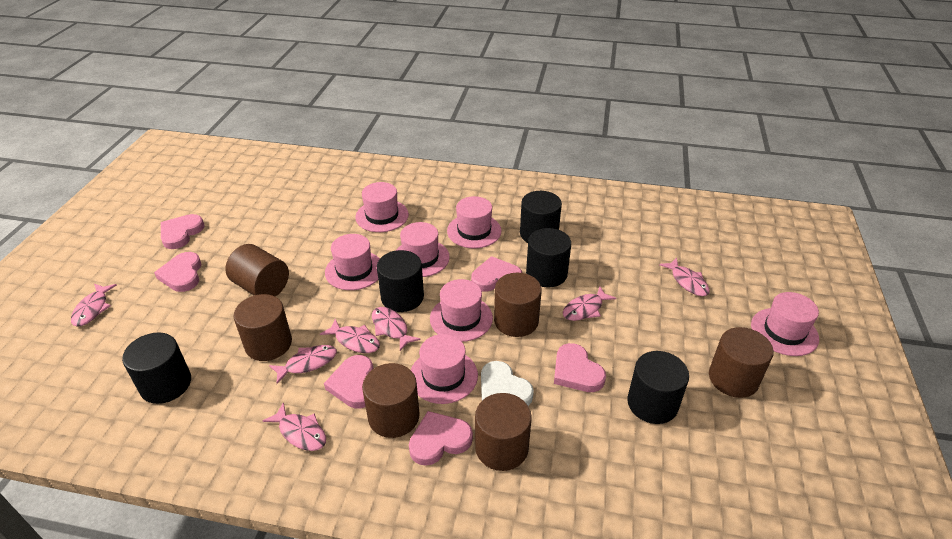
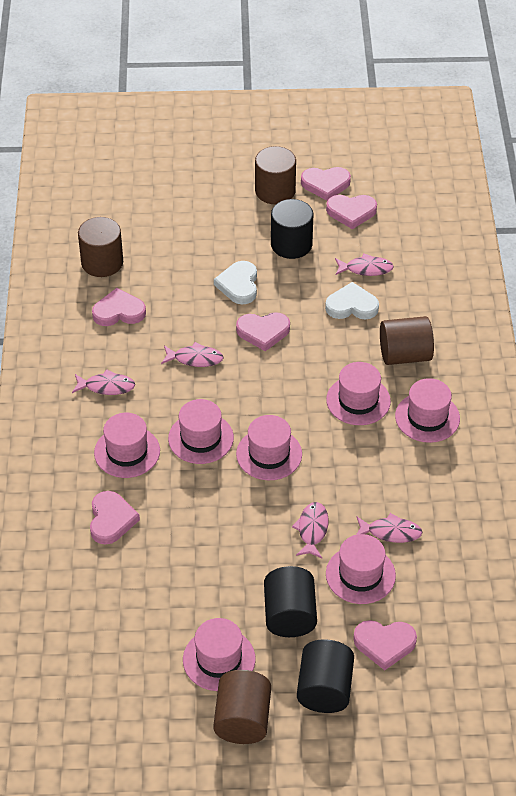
black cylinder: [122,333,191,404] [377,250,424,312] [520,191,562,243] [526,228,571,287] [627,351,689,424] = 5 -> [264,566,317,637] [271,199,314,259] [297,639,354,713] = 3
brown cylinder: [225,244,289,297] [234,294,292,361] [362,363,420,438] [475,393,532,471] [494,273,542,337] [709,327,774,398] = 6 -> [78,217,123,277] [213,670,271,744] [255,146,296,204] [380,316,434,365] = 4
pink fish: [71,284,117,327] [263,402,326,451] [269,345,337,384] [320,319,380,353] [372,307,421,351] [563,286,616,321] [659,258,710,296] = 7 -> [72,369,135,395] [161,342,224,367] [292,502,329,558] [335,253,394,276] [356,513,423,543] = 5
white heart: [481,361,534,406] = 1 -> [214,261,257,304] [325,282,379,320] = 2

